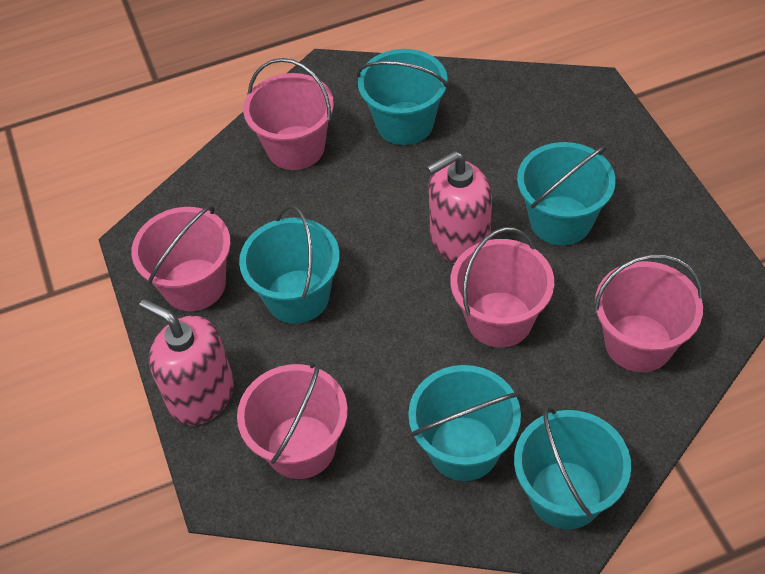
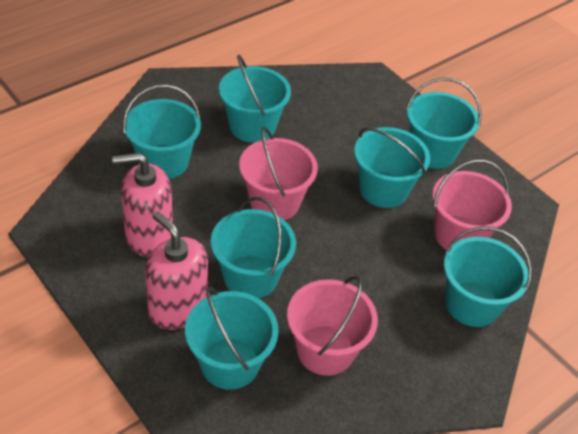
pink bucket: [131,205,231,311] [237,361,348,479] [243,58,334,170] [450,227,554,348] [594,254,703,372] = 5 -> [239,127,318,220] [287,276,378,376] [432,160,512,250] = 3
turquoise bucket: [239,205,340,324] [357,49,449,145] [408,365,521,481] [514,406,631,529] [517,142,616,245] = 5 -> [123,84,201,179] [185,287,279,390] [211,197,296,298] [219,55,291,143] [354,127,430,208] [406,78,482,169] [444,226,532,327] = 7

